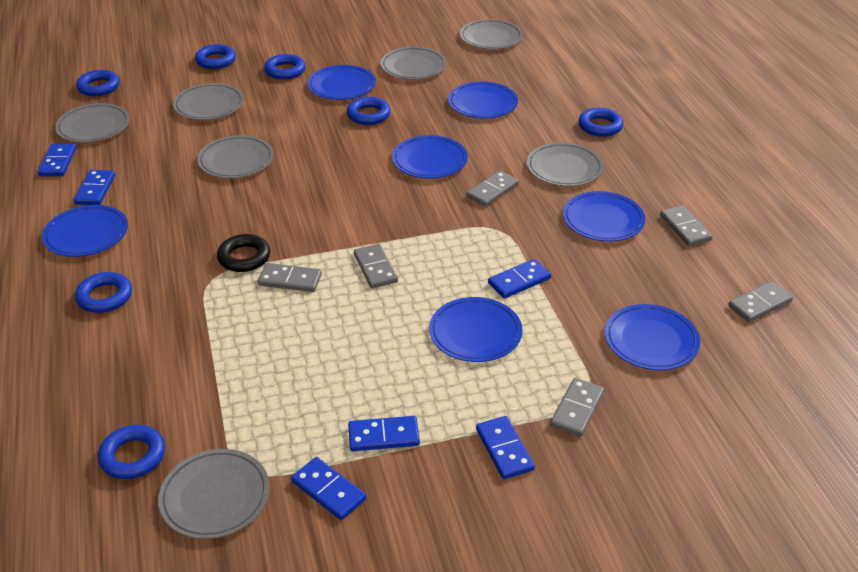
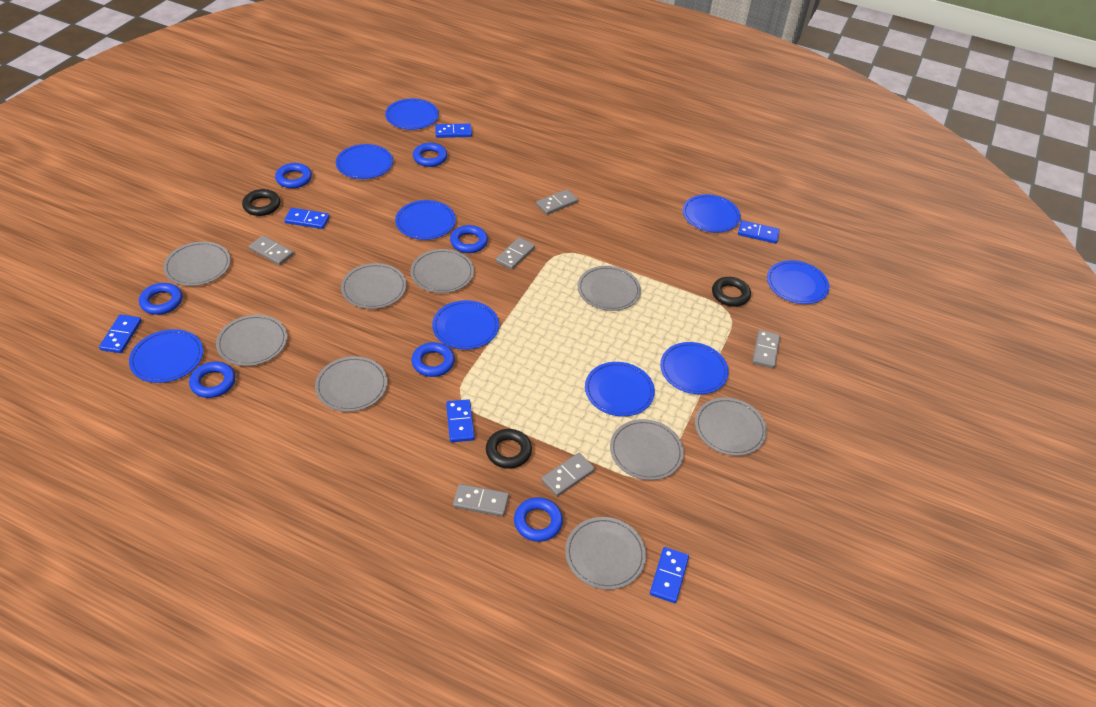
black ring: [217,234,270,272] = 1 -> [242,189,280,216] [486,429,532,469] [712,277,751,307] = 3
blue plate: [42,205,128,257] [307,65,376,100] [392,135,468,179] [429,297,523,362] [448,82,518,118] [563,191,645,242] [605,304,700,370] = 7 -> [129,329,203,383] [336,144,393,179] [385,99,439,130] [395,200,456,240] [432,300,499,349] [585,362,655,417] [660,342,729,394] [683,194,741,233] [767,260,829,304] = 9
grey plate: [55,103,130,143] [158,449,270,539] [173,83,244,120] [197,135,274,178] [380,47,447,80] [460,19,523,49] [527,142,604,186] = 7 -> [163,241,231,286] [216,315,287,366] [315,356,387,412] [341,263,406,309] [410,249,474,293] [565,517,646,590] [578,266,641,311] [610,419,684,480] [695,398,767,456] = 9

